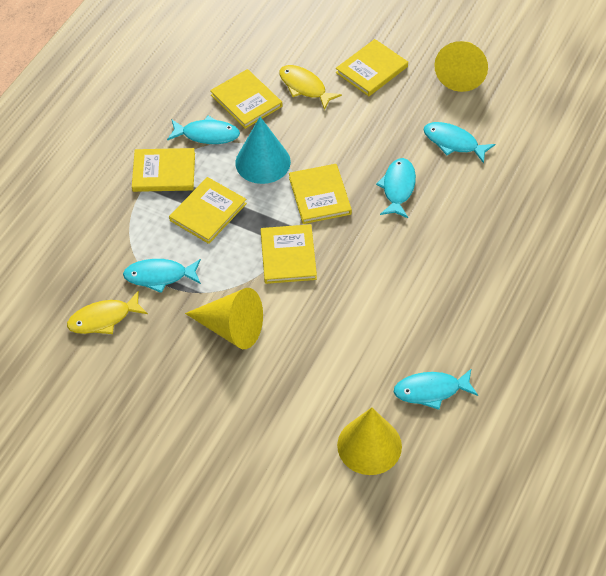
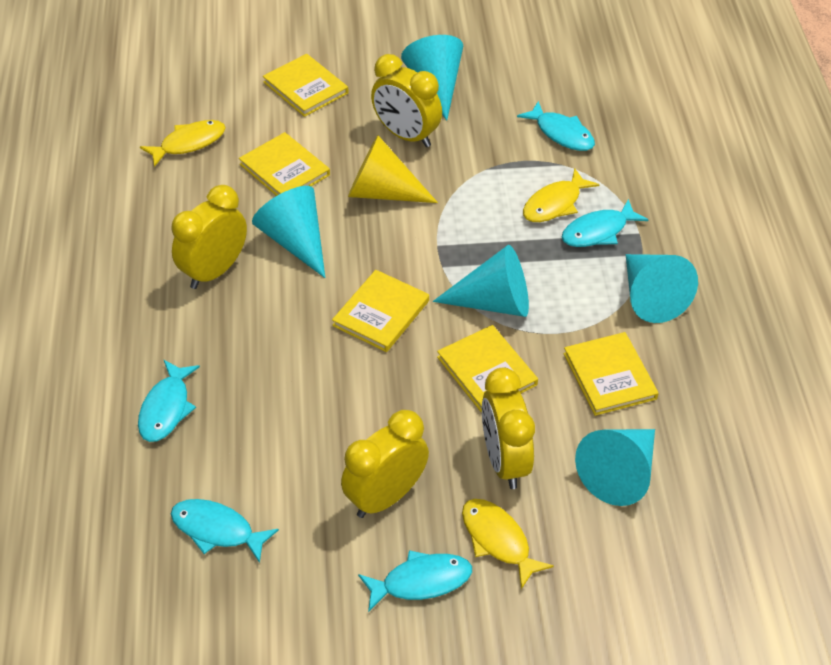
turquoise cone: [235,117,291,184] = 1 -> [252,186,325,278] [401,35,463,120] [433,245,529,317] [575,429,655,506] [626,254,698,323] = 5
yellow book: [132,148,195,192] [169,177,247,244] [210,69,282,129] [261,224,317,284] [289,164,352,224] [336,39,408,96] = 6 -> [239,132,330,196] [263,54,348,117] [332,270,429,352] [437,325,538,413] [564,332,659,416] = 5
yellow clock: none = 0 -> [171,185,247,289] [341,410,429,518] [371,54,442,147] [482,368,535,489] = 4
yellow cone: [185,288,263,349] [337,407,402,475] [434,41,488,92] = 3 -> [348,135,438,203] = 1
yellow fish: [67,291,148,334] [279,65,342,110] = 2 -> [140,120,225,167] [462,499,554,589] [523,168,600,222] = 3

